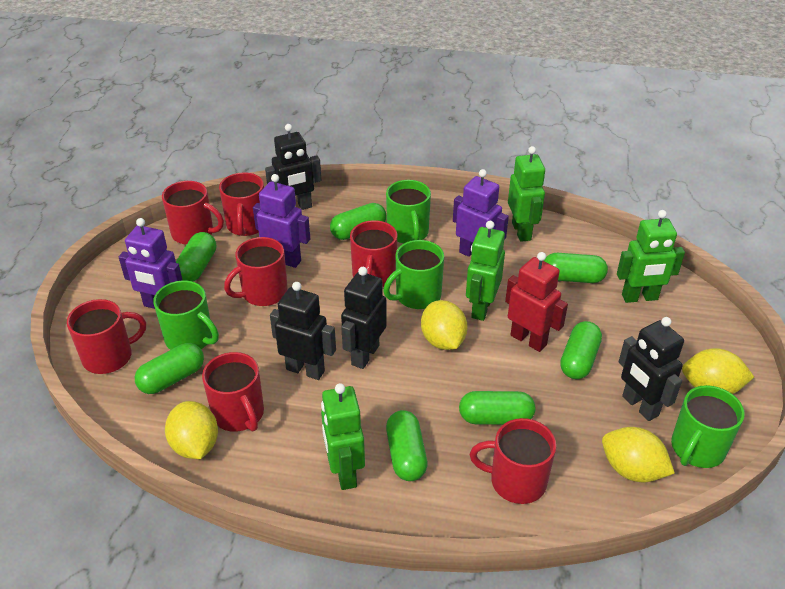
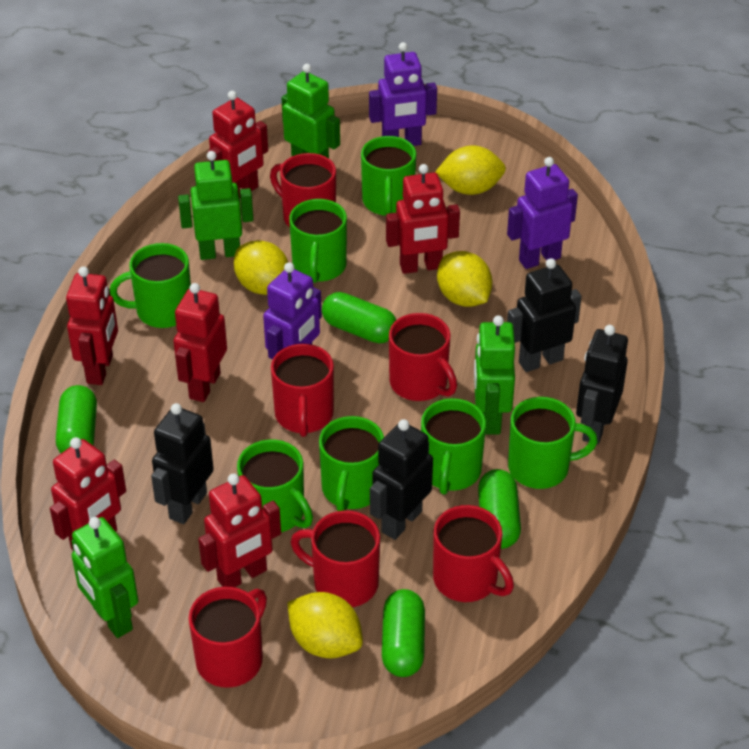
green capsule: [135,343,204,394] [176,232,216,281] [330,203,386,240] [386,410,428,481] [459,391,535,425] [544,253,608,283] [560,321,602,379] = 7 -> [56,385,97,453] [322,292,396,343] [382,589,425,677] [478,469,521,549] = 4
green mug: [153,280,219,350] [383,240,444,309] [386,180,431,244] [671,385,745,468] = 4 -> [110,243,191,328] [237,439,313,532] [289,199,347,283] [319,416,384,511] [361,136,416,216] [421,398,486,495] [508,397,598,489] = 7
red mug: [67,299,146,374] [162,181,224,245] [202,352,264,432] [219,172,264,236] [224,237,288,306] [350,220,397,287] [470,418,556,504] = 7 -> [189,587,267,688] [270,153,336,228] [271,344,334,437] [291,510,380,607] [389,313,457,401] [433,505,514,602] = 6
red robot: [505,252,568,352] = 1 -> [50,437,126,550] [66,266,118,385] [173,283,227,402] [198,473,281,587] [208,91,268,198] [386,164,460,274] = 6

